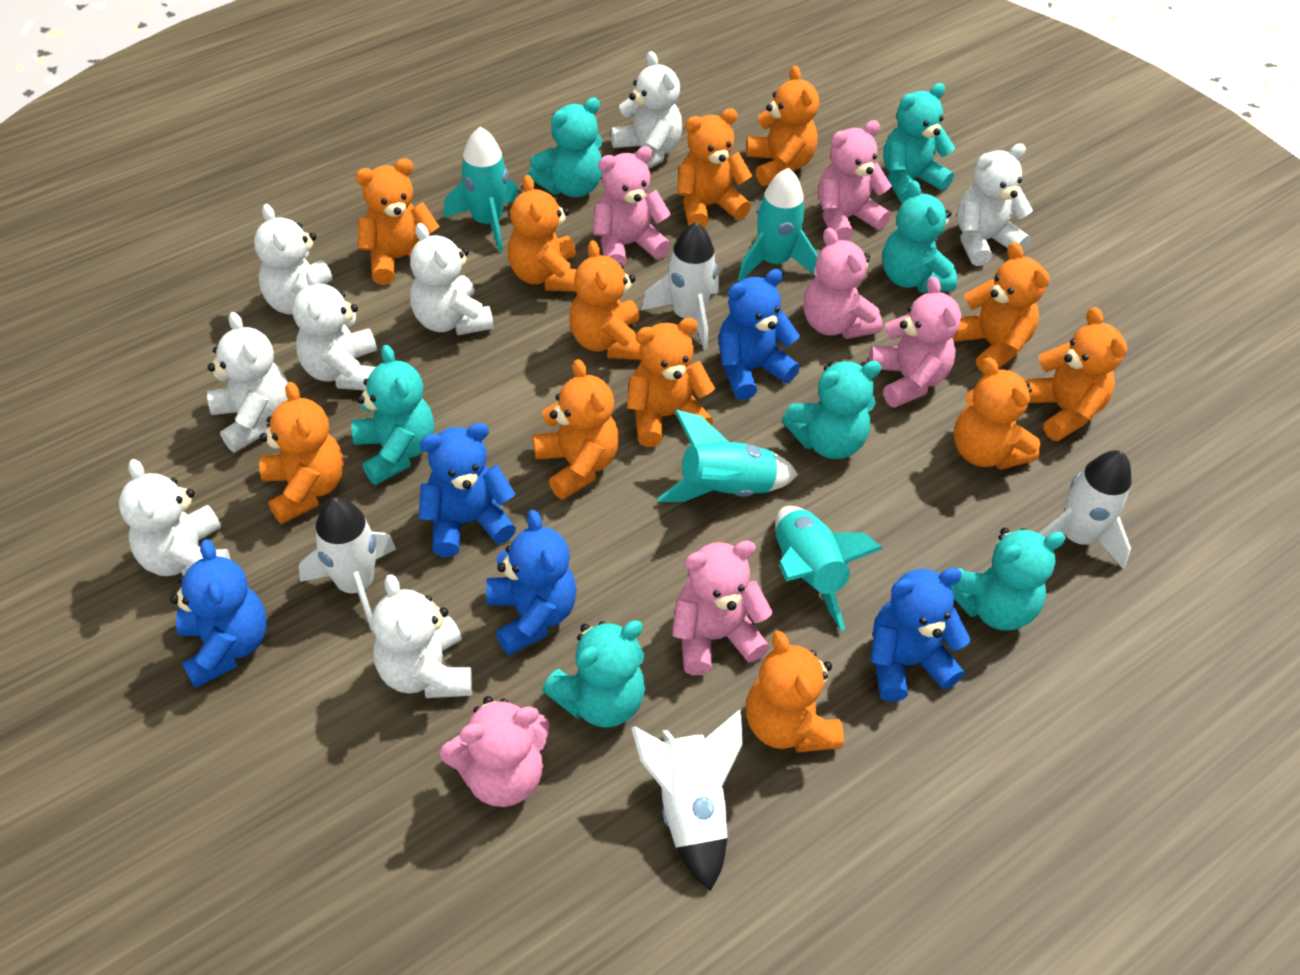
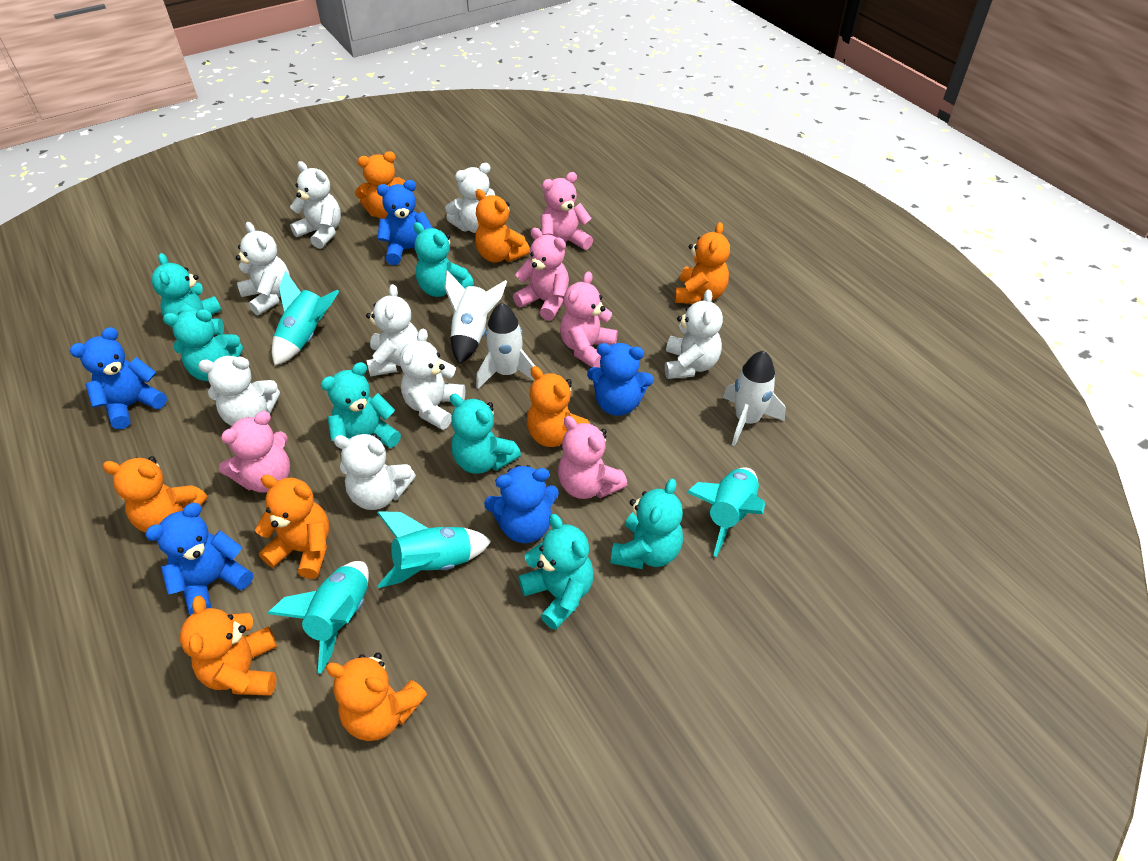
orange teddy bear: [259,382,344,524] [355,158,440,285] [508,175,577,292] [533,359,619,500] [569,240,641,360] [627,318,715,447] [677,108,752,227] [746,65,819,186] [746,631,844,753] [952,242,1050,372] [954,357,1040,470] [1023,307,1127,441] = 12 -> [102,456,207,533] [180,596,277,696] [255,475,329,579] [325,653,427,741] [355,151,405,219] [475,189,530,262] [527,366,590,447] [675,222,730,304] = 8
pink teddy bear: [440,696,550,807] [593,146,671,266] [672,541,773,675] [803,228,882,339] [818,120,892,241] [869,276,961,408] = 6 -> [219,411,290,492] [513,228,569,321] [540,172,593,250] [558,416,628,499] [560,271,618,368] = 5
white rocket: [299,497,396,631] [631,709,743,891] [641,222,719,350] [1039,450,1131,569] = 4 -> [445,270,507,364] [476,302,535,389] [723,350,786,446] = 3

